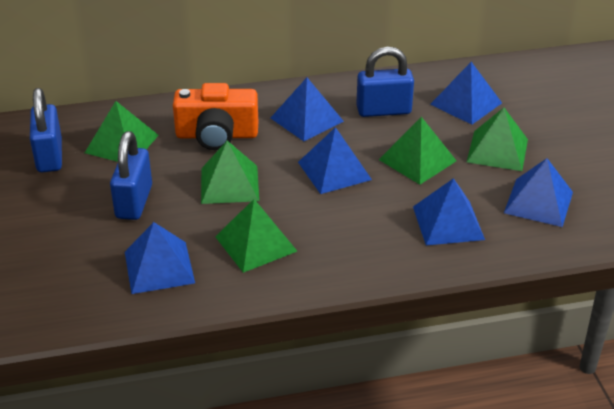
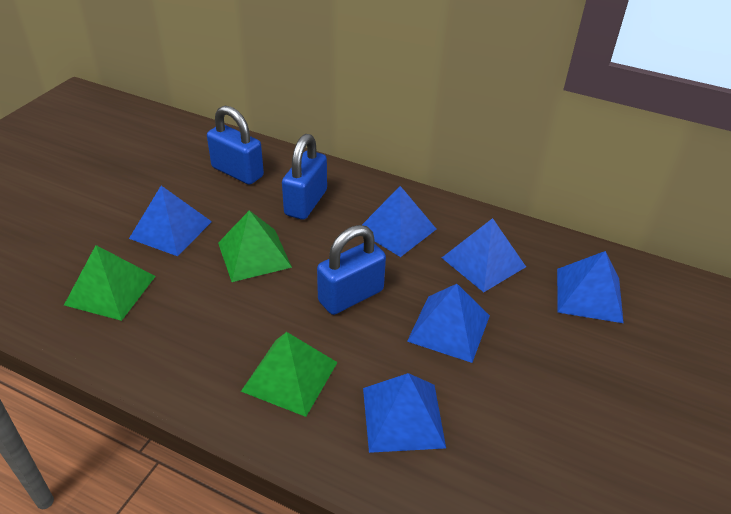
green pyramid: [85,101,159,162] [201,141,259,204] [215,199,297,273] [379,117,456,184] [467,108,528,171] = 5 -> [64,245,156,321] [218,210,292,282] [241,332,338,417] = 3
orange camera: [173,83,258,150] = 1 -> none = 0

